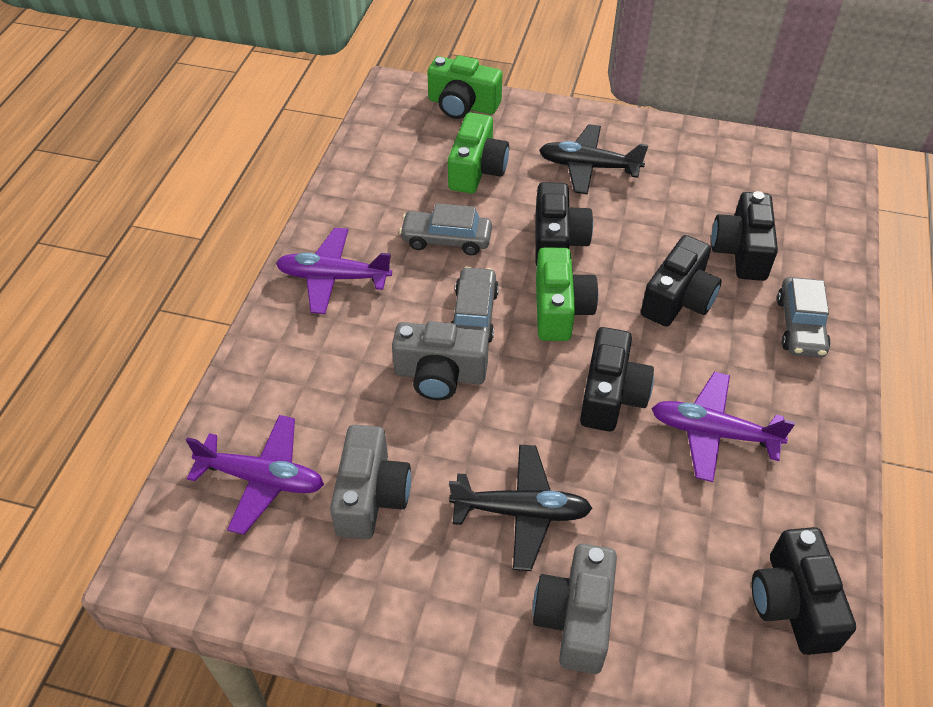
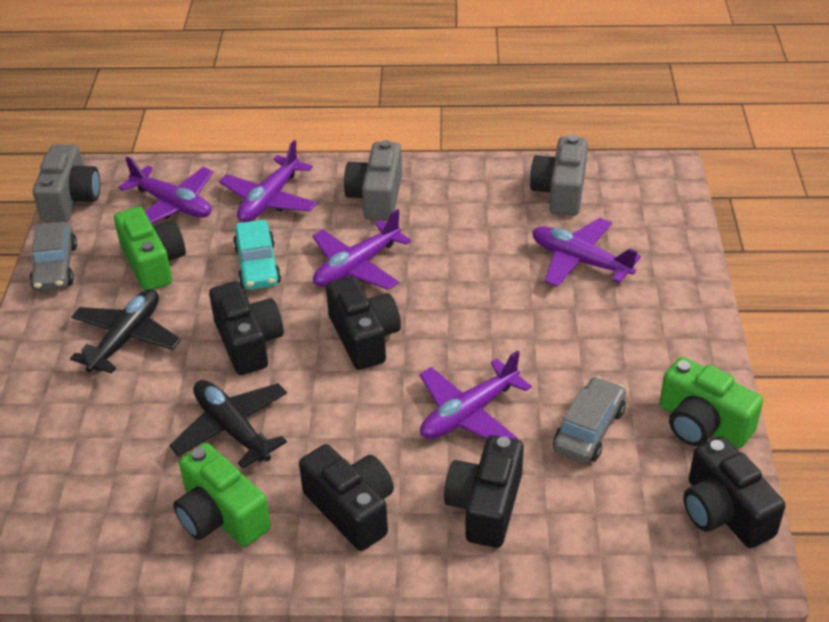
grey car: [399,203,492,255] [451,266,499,343] [777,277,831,358] = 3 -> [29,222,77,291] [553,376,626,463] = 2
purple plane: [186,415,324,535] [276,228,392,314] [651,372,795,482] = 3 -> [119,157,213,223] [219,140,317,222] [312,209,411,290] [419,350,532,439] [532,218,641,287] = 5
turquoise car: none = 0 -> [233,220,281,290] = 1

